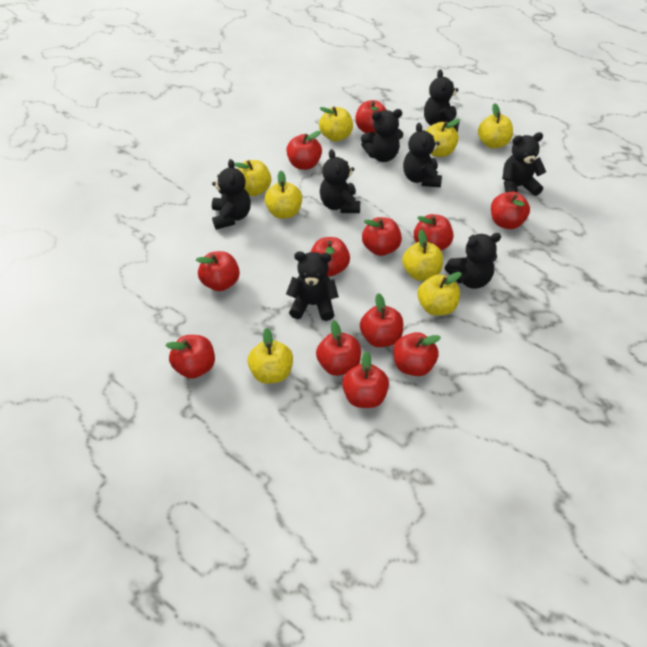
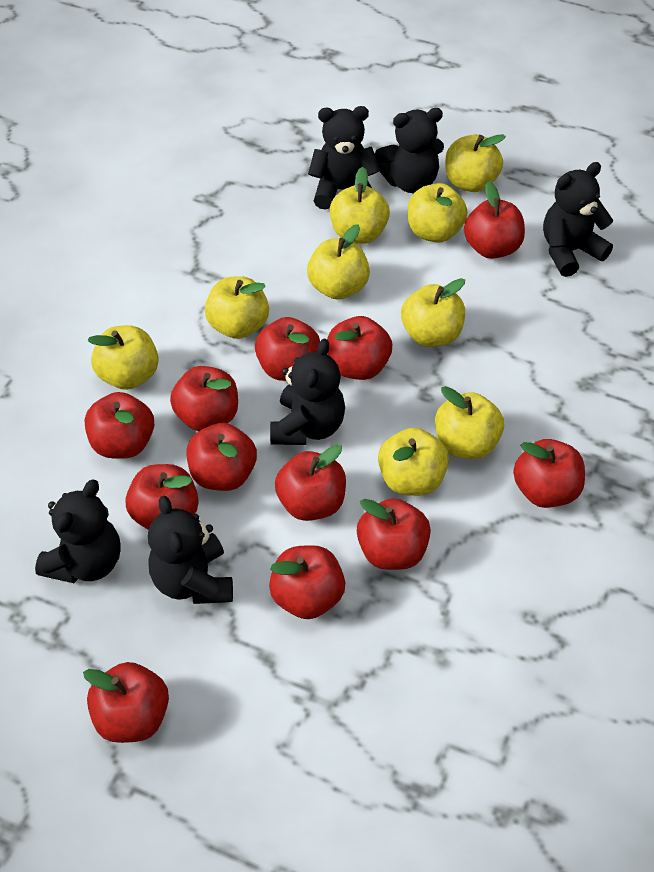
black teddy bear: [212,159,251,230] [286,251,339,321] [320,149,360,213] [361,109,403,162] [403,123,442,187] [424,69,459,132] [445,233,501,289] [502,132,546,196] = 8 -> [35,480,121,583] [148,496,233,604] [270,339,345,445] [308,106,381,210] [375,108,444,193] [543,162,613,277] = 6
yellow apple: [234,160,271,196] [248,328,293,384] [265,170,302,219] [319,106,353,142] [402,230,443,281] [417,272,461,315] [426,119,460,157] [478,103,513,148] = 8 -> [87,325,159,390] [205,276,269,339] [307,224,370,300] [330,167,390,244] [378,428,449,496] [401,278,465,347] [408,183,468,243] [435,386,504,459] [445,134,506,192] = 9

